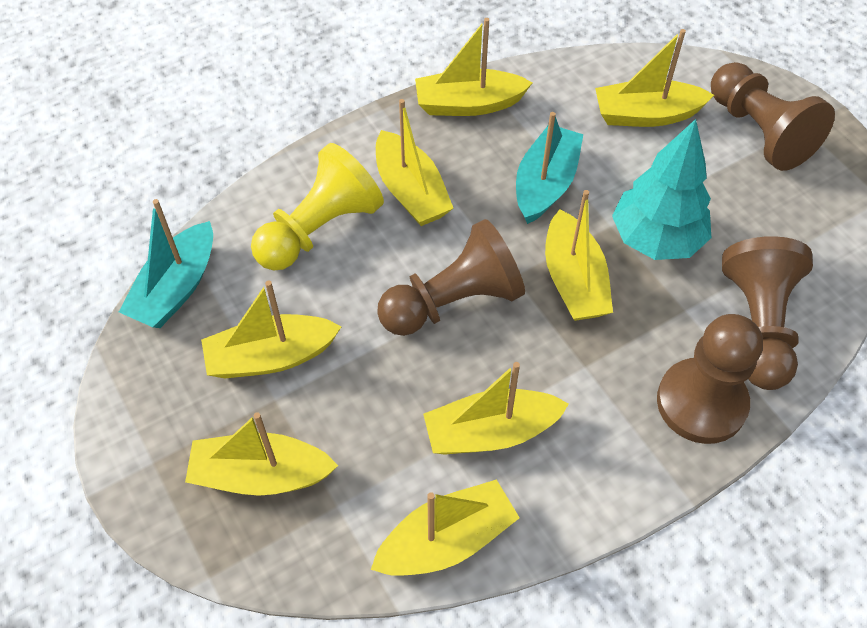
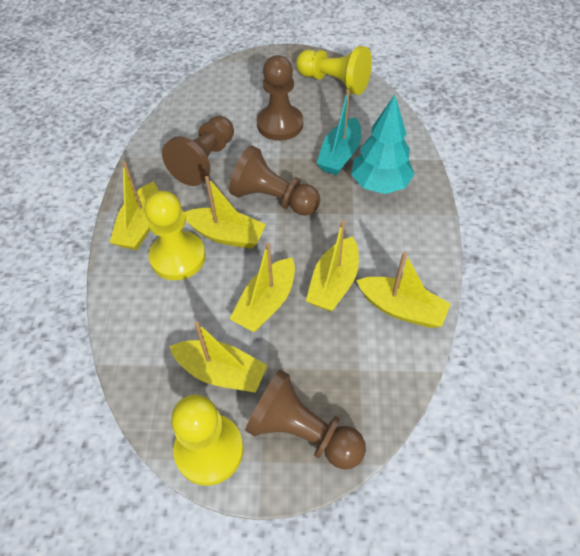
turquoise boat: [119,199,213,328] [516,112,583,224] = 2 -> [317,89,361,175] = 1
yellow boat: [185,412,338,496] [201,281,342,379] [371,479,520,576] [376,99,453,226] [415,18,532,116] [423,362,569,455] [545,190,613,321] [595,29,714,127] = 8 -> [110,161,158,250] [170,322,268,393] [184,176,266,249] [230,242,295,332] [306,220,359,311] [356,252,451,328] = 6
yellow pawn: [251,143,384,270] = 1 -> [144,190,206,280] [171,395,244,486] [296,46,372,95] = 3

